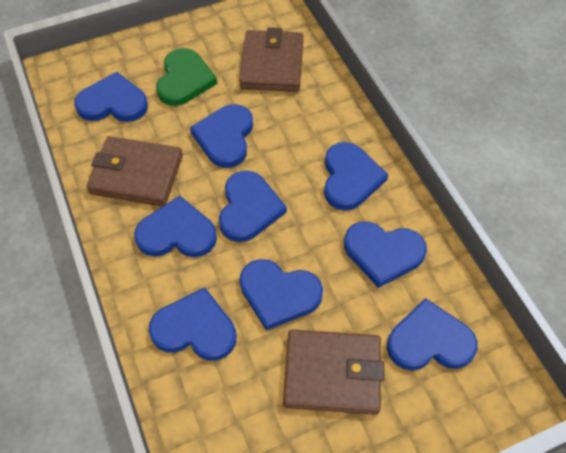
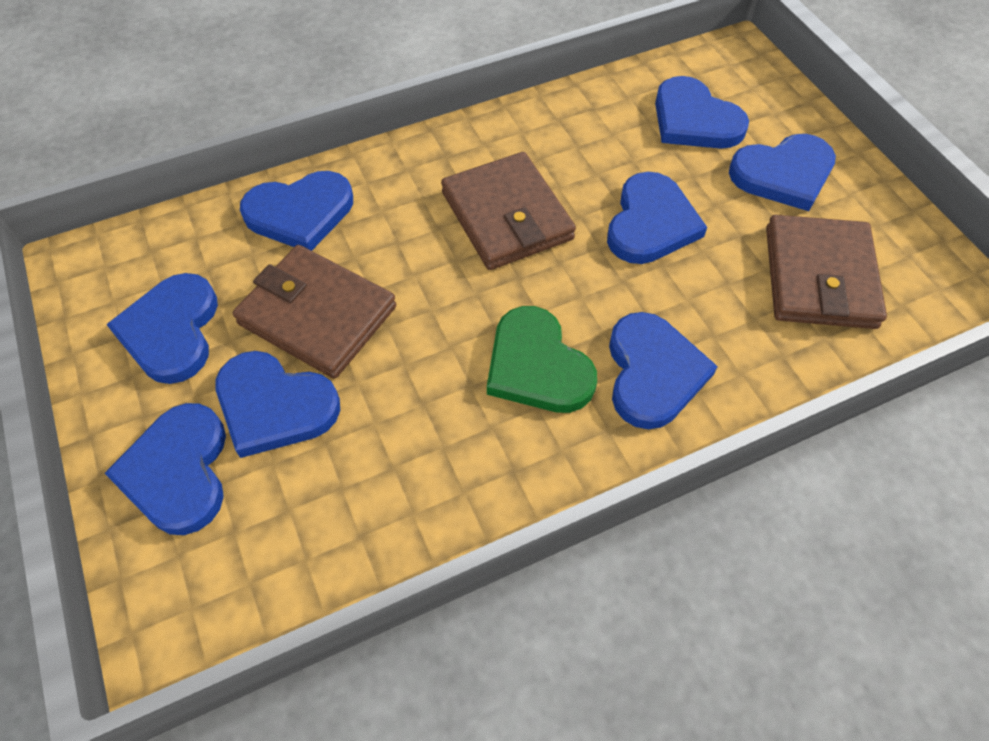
blue heart: [74,72,148,122] [134,196,217,257] [148,287,236,361] [190,104,253,168] [219,171,287,242] [239,259,323,330] [324,142,388,211] [344,222,427,288] [387,298,478,371] = 9 -> [104,403,226,535] [106,273,218,384] [216,351,340,458] [240,171,353,251] [607,172,707,264] [609,312,718,429] [655,76,749,149] [729,134,836,211] = 8

